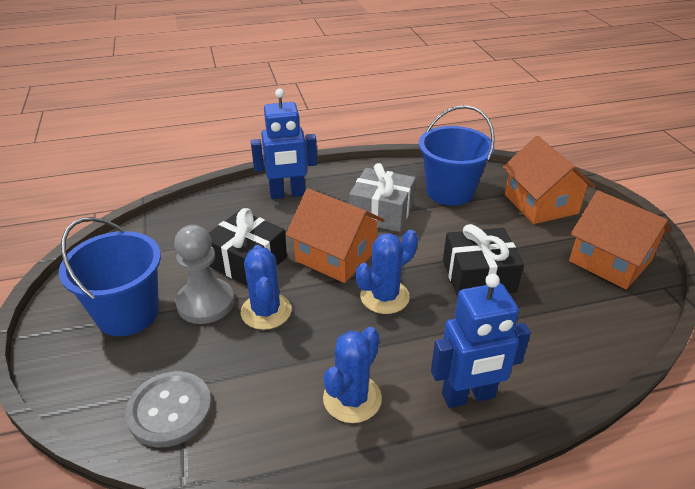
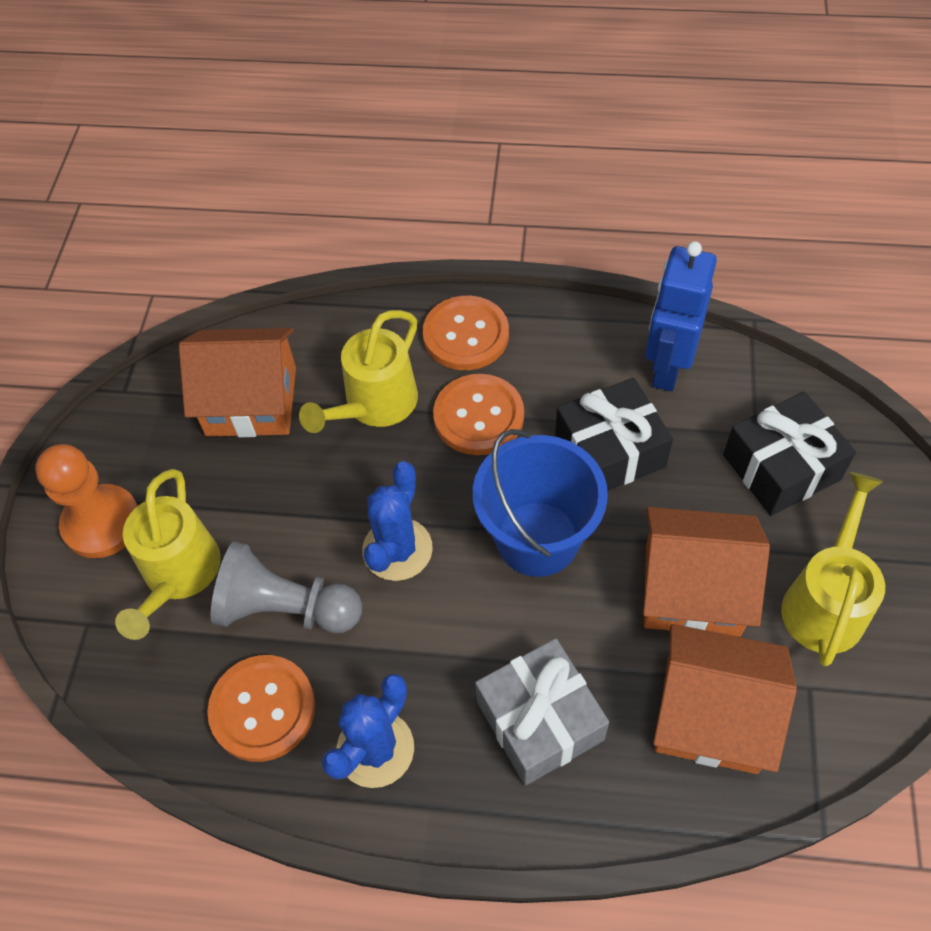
blue bucket: [59,217,161,336] [419,105,495,206] = 2 -> [473,429,608,577] = 1
blue cactus: [241,245,292,330] [323,327,382,423] [356,230,418,314] = 3 -> [321,674,414,788] [362,461,433,581] = 2
blue robot: [251,89,317,199] [431,274,531,408] = 2 -> [645,241,717,391] = 1
grey button: [125,371,212,447] = 1 -> none = 0
orange button: none = 0 -> [207,655,315,762] [423,296,509,370] [433,374,524,455] = 3
orange pawn: none = 0 -> [35,444,138,558] = 1
yellow watering can: none = 0 -> [115,469,221,640] [299,310,418,433] [781,472,885,667] = 3

